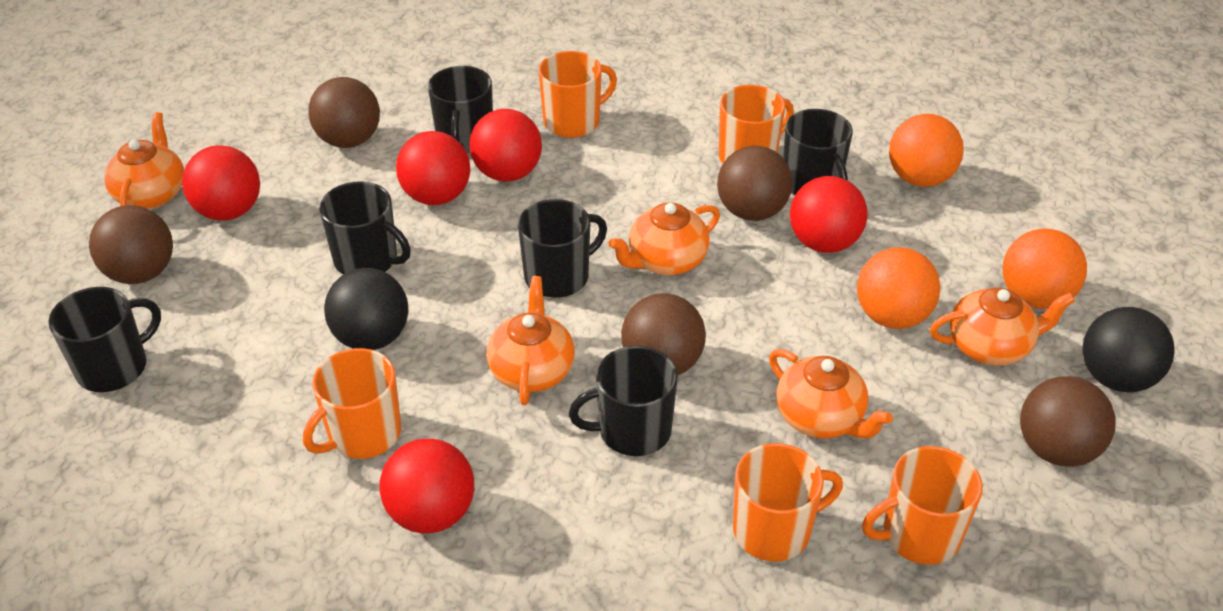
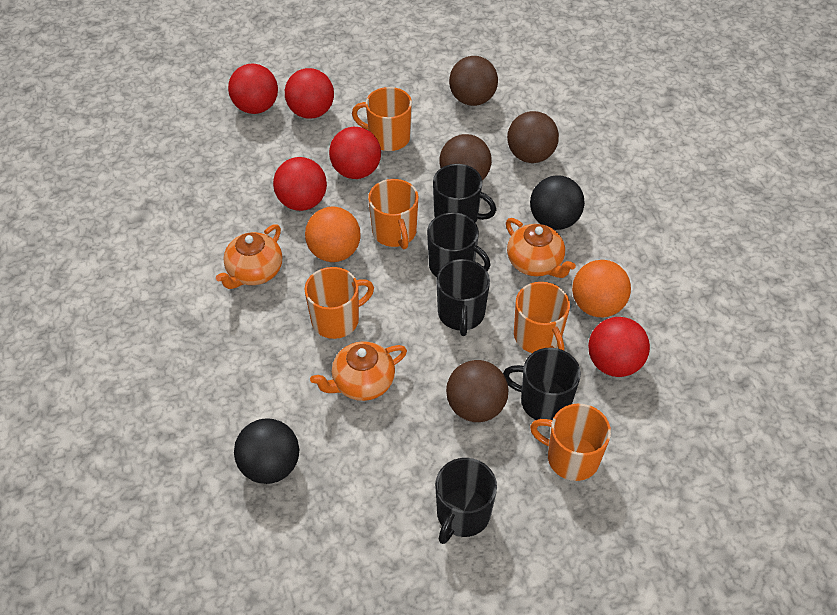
black mug: [48,287,161,392] [319,181,411,274] [428,66,493,154] [518,199,607,298] [569,346,678,456] [783,109,853,195] = 6 -> [427,212,491,277] [433,164,496,223] [435,458,497,544] [436,259,490,336] [503,348,581,420] = 5
brown ball: [89,205,173,284] [308,77,380,148] [621,293,706,375] [717,146,792,221] [1020,376,1115,467] = 5 -> [439,134,492,180] [446,360,508,422] [449,56,498,106] [507,111,559,163] = 4
orange ball: [857,248,941,329] [889,114,964,187] [1003,229,1087,309] = 3 -> [305,207,361,262] [572,260,631,317] = 2
orange teapot: [104,112,184,209] [487,276,575,405] [609,202,720,275] [769,349,893,438] [930,287,1075,365] = 5 -> [216,224,282,289] [310,341,407,401] [506,218,576,278] = 3

